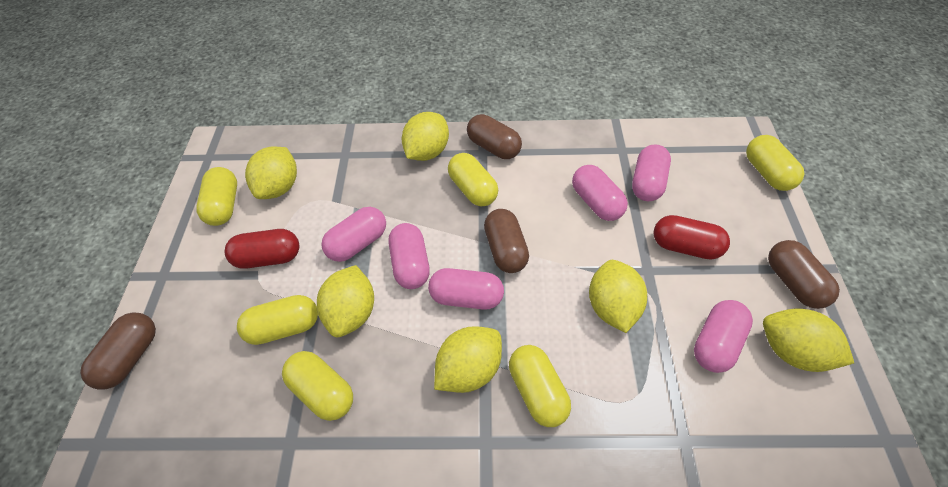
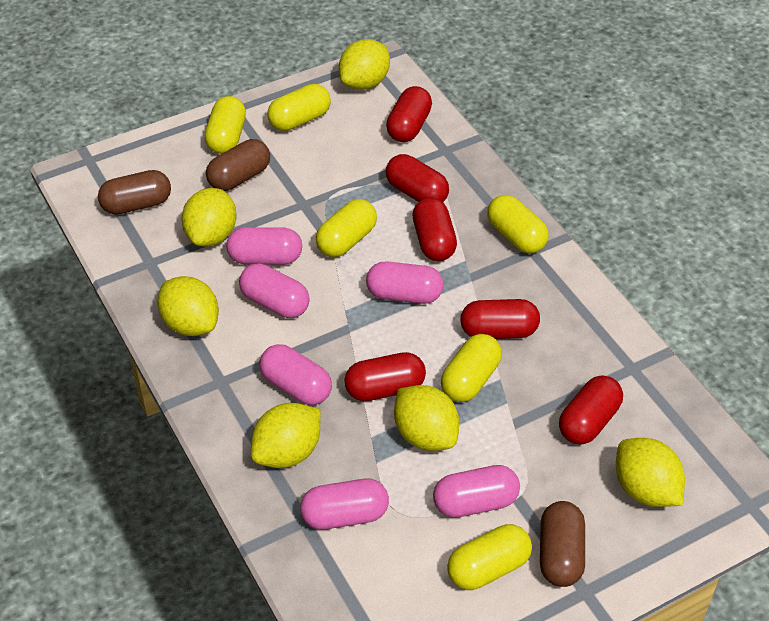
brown capsule: [80,312,156,390] [467,114,522,159] [484,209,529,273] [768,240,840,309] = 4 -> [98,170,171,214] [206,139,270,191] [540,501,585,587] = 3
red capsule: [225,229,299,269] [653,215,730,260] = 2 -> [344,352,426,401] [386,86,432,142] [386,154,449,202] [413,198,457,261] [460,299,540,339] [559,375,623,445] = 6

